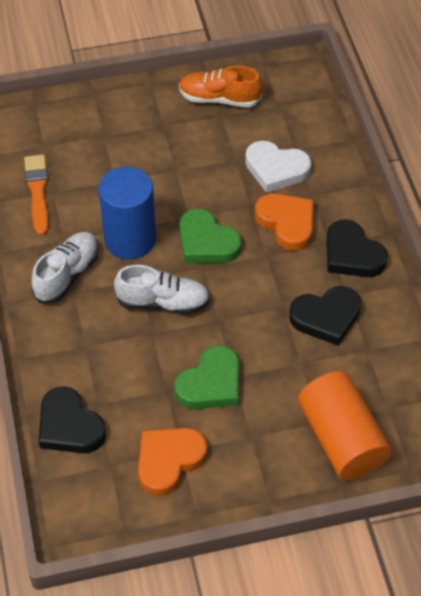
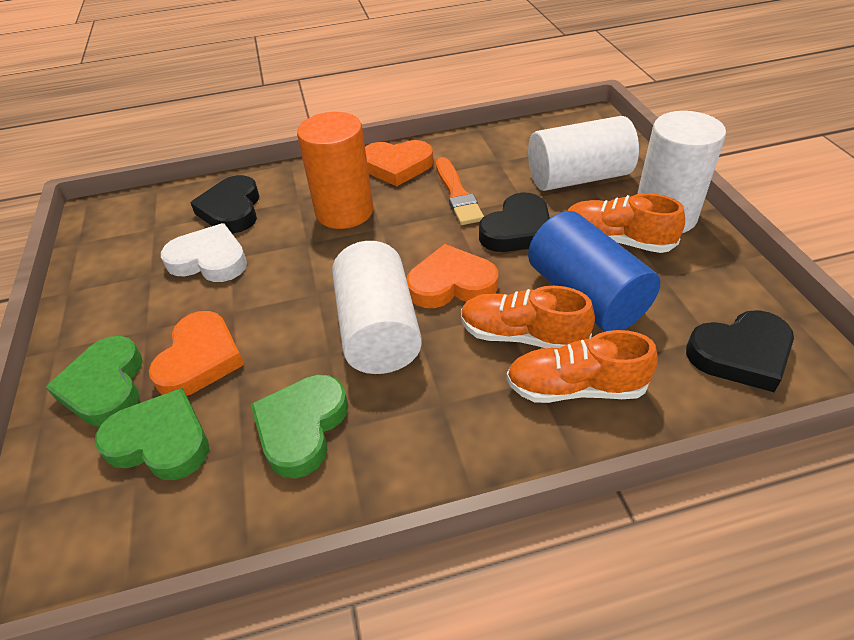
green heart: [174,345,239,409] [179,209,242,263] = 2 -> [46,336,143,427] [95,388,209,480] [251,375,349,478] = 3
orange heart: [138,428,207,496] [255,194,313,251] = 2 -> [149,311,244,396] [365,140,433,186] [406,244,498,308] = 3
orange shoe: [179,66,262,107] = 1 -> [461,286,595,348] [506,330,657,403] [567,193,685,253] = 3
white cylinder: none = 0 -> [332,241,422,374] [528,116,639,191] [637,111,726,233] = 3
white shoe: [32,232,99,304] [114,265,210,314] = 2 -> none = 0

